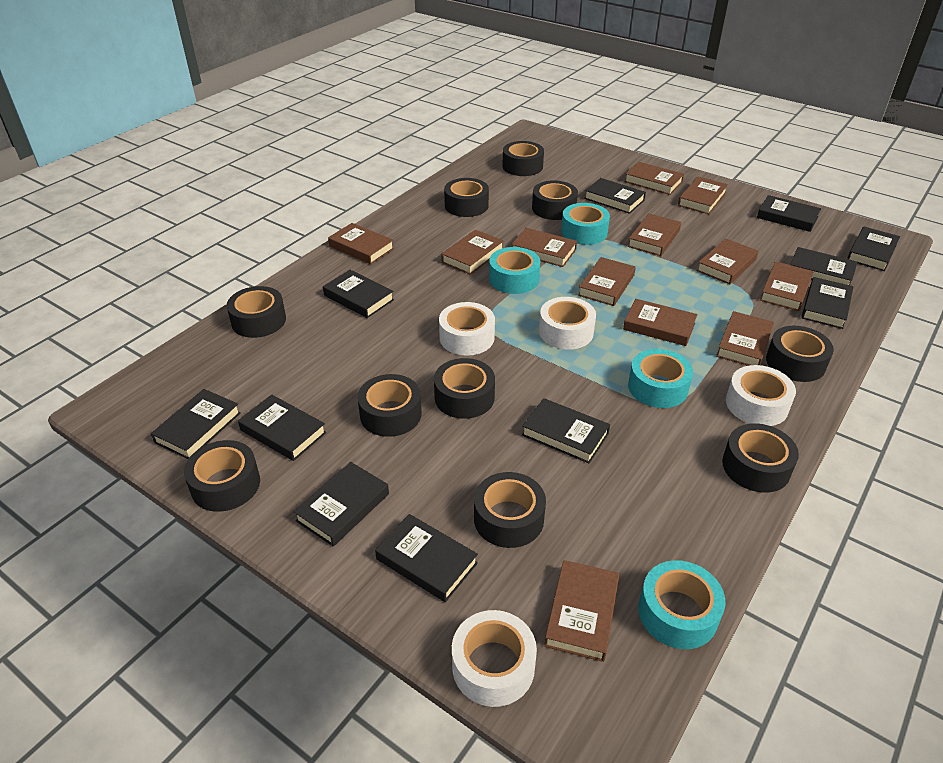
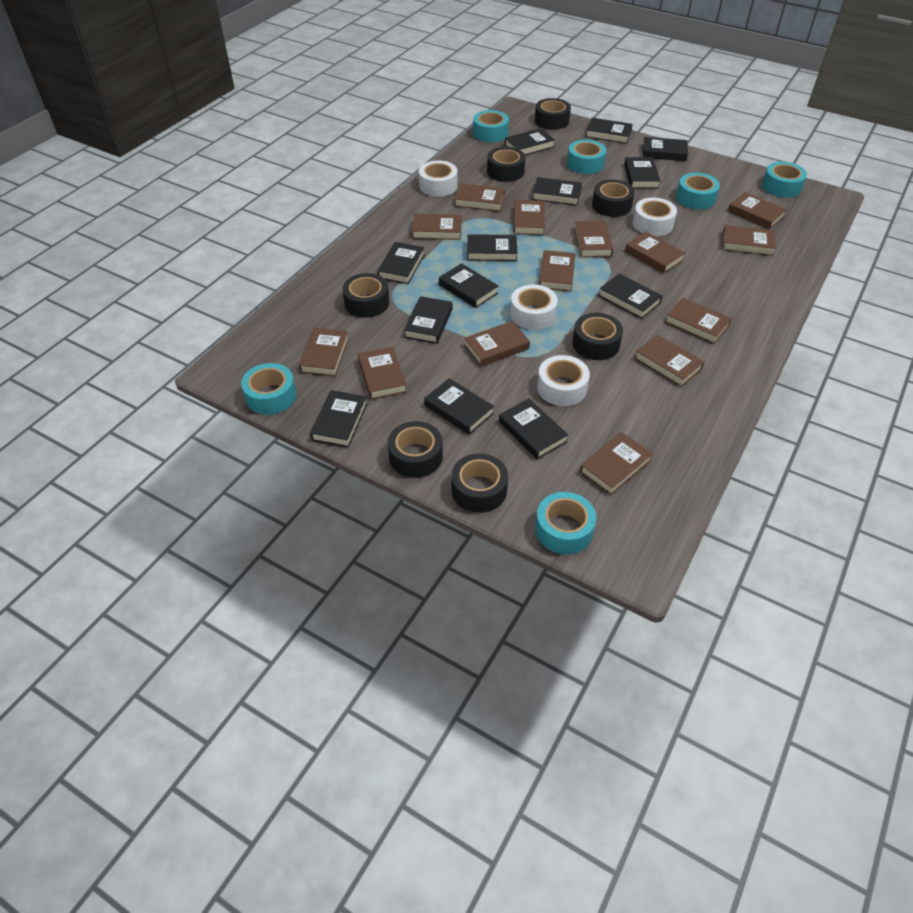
black book: [151,389,241,459] [238,395,326,461] [294,462,389,547] [323,270,394,318] [375,514,478,602] [522,398,610,463] [584,178,646,214] [757,195,821,232] [790,247,858,285] [801,277,854,329] [847,227,900,271] = 11 -> [310,390,367,447] [377,242,425,284] [404,296,452,344] [424,378,494,435] [439,263,498,308] [467,234,518,261] [499,399,568,459] [505,128,555,155] [532,177,582,206] [586,118,633,144] [599,274,662,319] [624,157,660,188] [643,137,688,161] = 13
black tape: [184,440,260,512] [227,286,286,338] [357,374,422,437] [434,358,495,419] [444,178,489,217] [474,472,546,548] [502,141,544,176] [532,180,578,220] [722,423,799,493] [766,326,834,382] = 10 -> [342,273,389,318] [388,421,443,478] [451,453,508,513] [487,147,525,182] [535,98,571,130] [572,313,623,360] [592,180,635,217] = 7
brown book: [328,223,394,264] [441,230,504,275] [511,228,577,267] [544,560,619,662] [578,257,636,306] [623,299,698,346] [624,162,684,195] [628,213,681,256] [678,177,728,214] [697,238,759,284] [716,311,774,366] [760,261,813,311] = 12 -> [299,328,349,377] [358,346,407,400] [412,214,462,240] [455,183,505,211] [464,321,530,367] [513,200,545,235] [539,250,576,292] [574,221,613,258] [580,432,653,495] [625,232,685,273] [635,335,704,387] [665,297,732,344] [723,225,776,256] [728,192,787,230] = 14
turquoise tape: [489,247,540,294] [561,203,610,245] [628,349,693,408] [638,560,725,649] = 4 -> [241,363,296,415] [473,110,509,143] [535,492,596,554] [567,140,606,174] [676,173,720,210] [762,162,807,198] = 6

